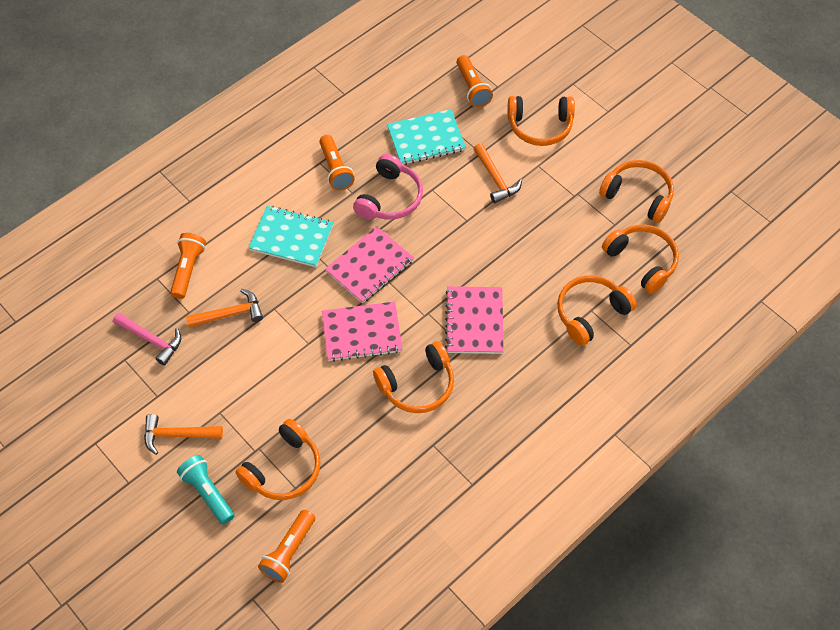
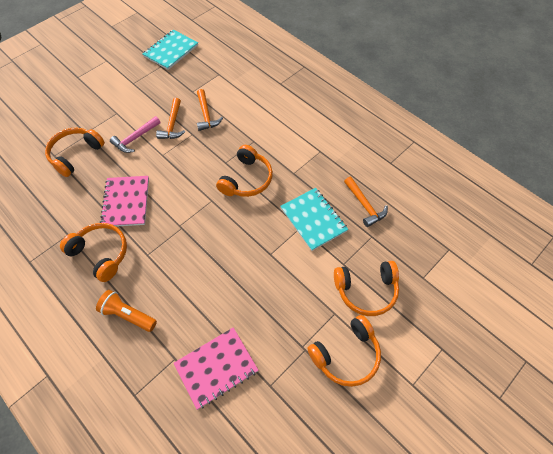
orange flashlight: [170,233,206,299] [258,510,315,583] [319,135,355,190] [457,55,493,107] = 4 -> [96,290,157,332] = 1
orange headphones: [235,419,321,500] [373,341,454,413] [507,96,575,146] [557,275,637,346] [599,160,674,223] [602,225,679,294] = 6 -> [45,128,105,177] [60,223,127,282] [216,145,273,197] [307,315,381,387] [334,261,399,316] = 5
pink headphones: [353,154,423,220] = 1 -> none = 0
pink notebook: [322,302,403,362] [325,226,414,304] [445,286,504,354] = 3 -> [100,176,149,227] [174,327,259,409] = 2
turquoise flashlight: [177,455,235,525] = 1 -> none = 0

